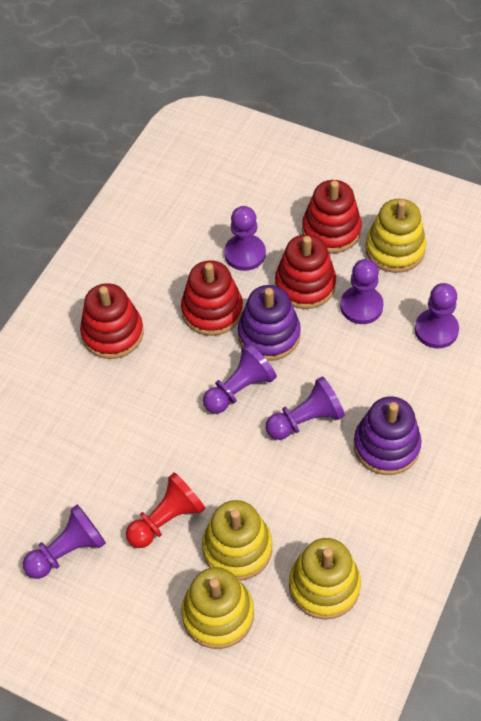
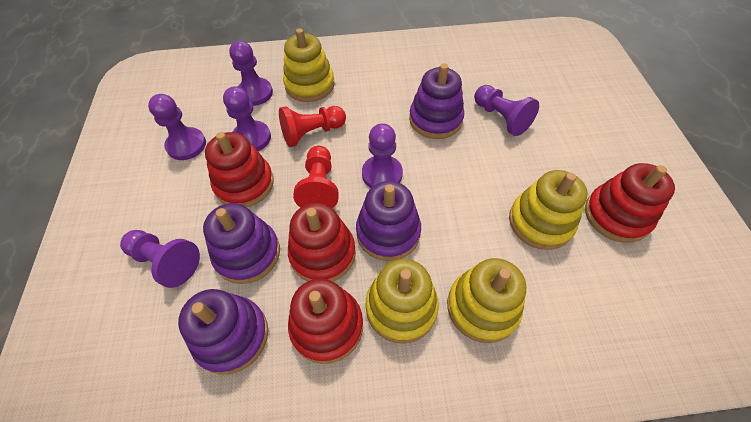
purple stacking toy: [238,285,301,361] [354,396,421,475] = 2 -> [178,289,268,375] [203,203,280,284] [356,181,421,261] [409,63,464,139] = 4
red pawn: [126,472,206,548] = 1 -> [279,106,346,147] [293,146,339,208] = 2

